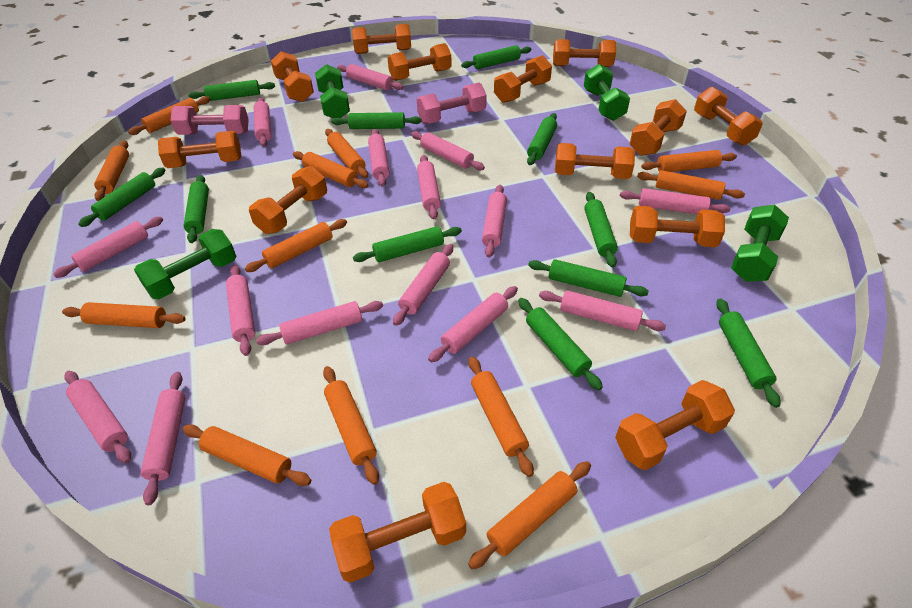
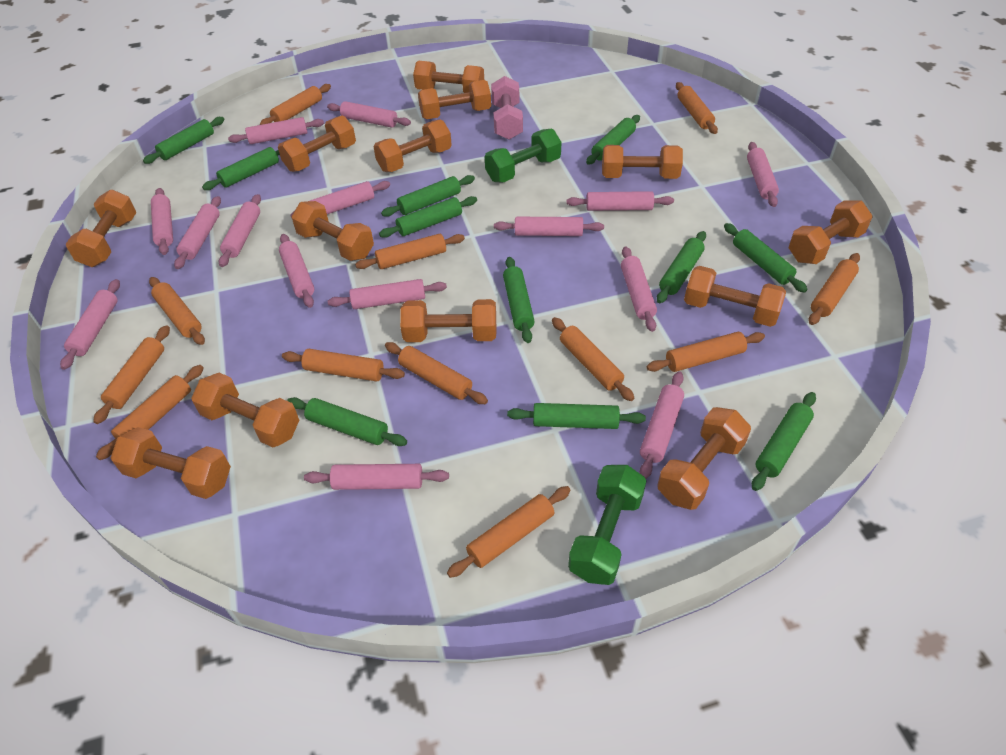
green dumbbell: [134,229,236,299] [315,64,350,118] [584,64,630,121] [731,204,789,282] = 4 -> [485,129,561,182] [568,465,646,585] = 2
pink dumbbell: [171,105,249,135] [417,83,487,124] = 2 -> [491,76,523,140] = 1

